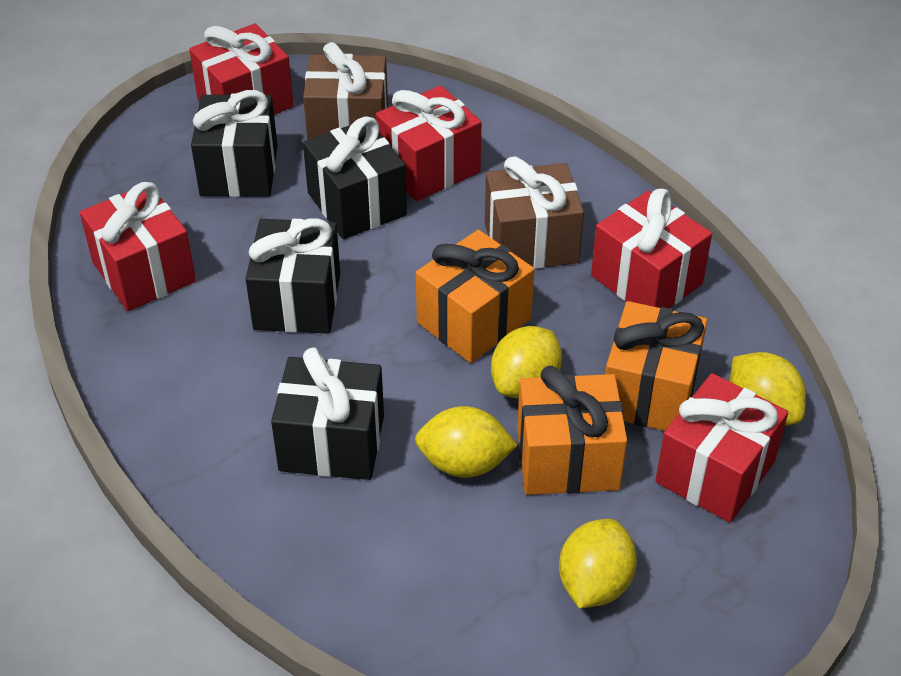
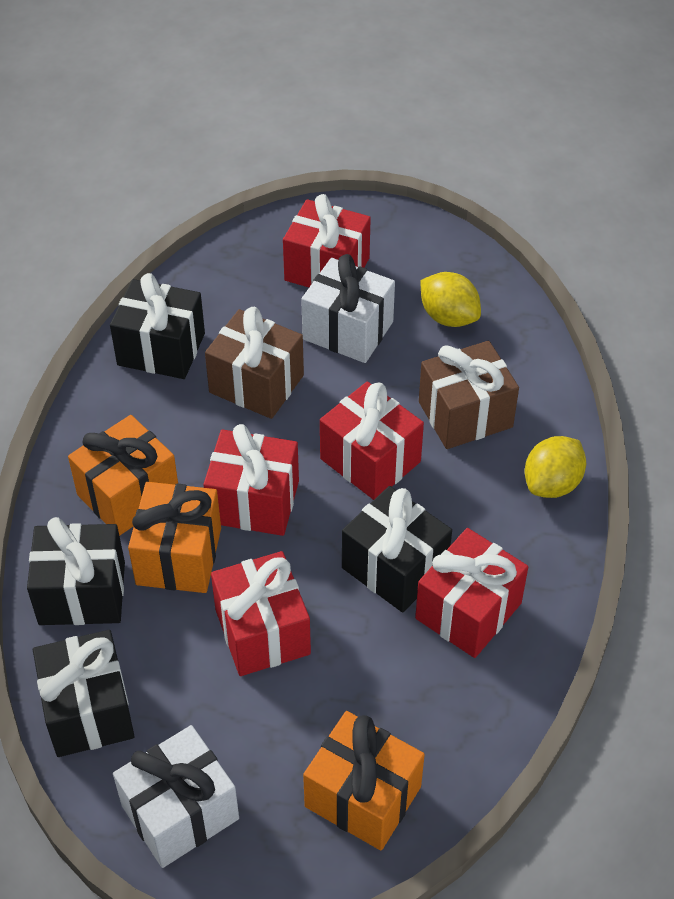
white gift: none = 0 -> [113,725,239,868] [301,254,395,363] = 2
yellow lemon: [415,406,518,478] [491,326,562,399] [559,519,637,609] [730,352,806,426] = 4 -> [421,272,481,327] [525,436,586,498] = 2

